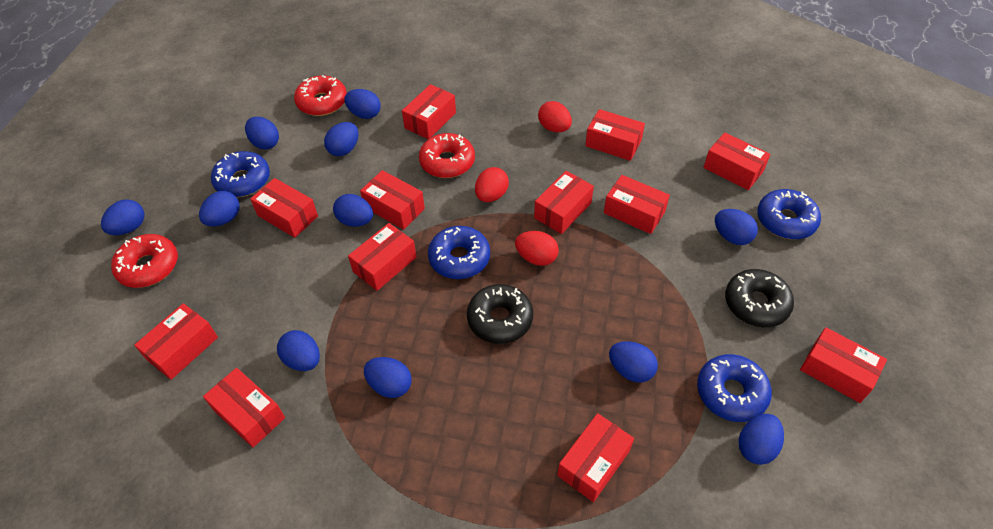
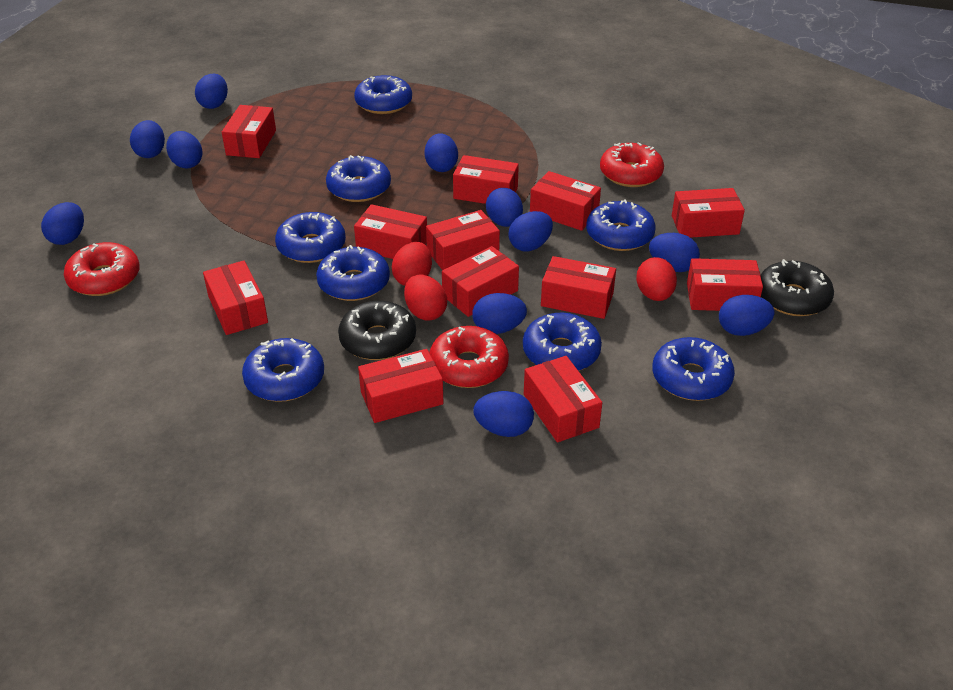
blue donut: [211,151,270,197] [428,226,490,279] [697,354,772,422] [757,189,821,239] = 4 -> [242,338,324,402] [275,212,346,263] [316,245,390,301] [326,155,391,202] [354,75,412,114] [523,313,602,371] [586,200,656,251] [652,337,735,401] = 8

